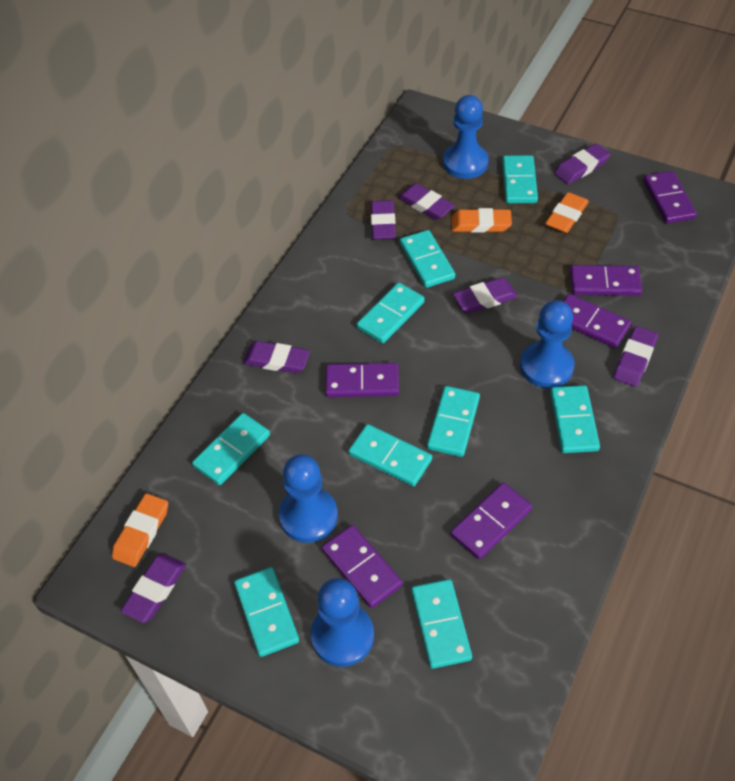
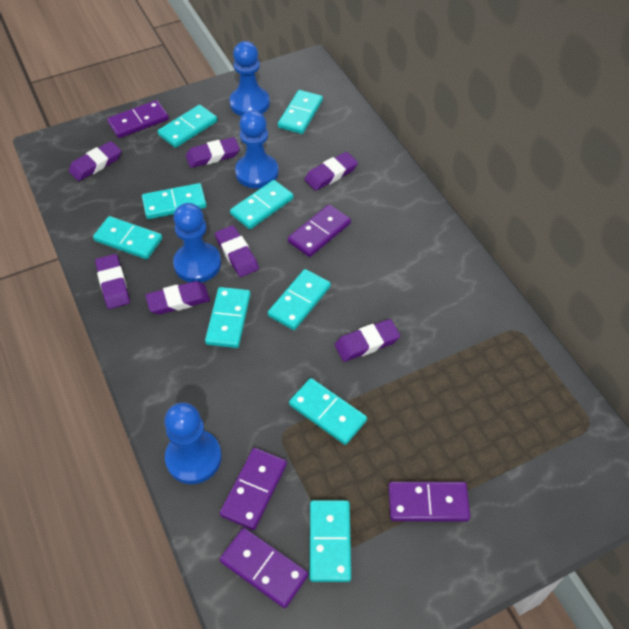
orange eraser: [112,493,168,567] [451,208,512,233] [545,192,589,233] = 3 -> none = 0
purple domino: [322,525,403,608] [325,363,399,397] [450,482,532,559] [563,294,631,348] [570,265,642,296] [643,171,697,224] = 6 -> [107,100,169,138] [220,448,287,530] [220,528,308,608] [288,204,351,257] [388,482,470,522] = 5

